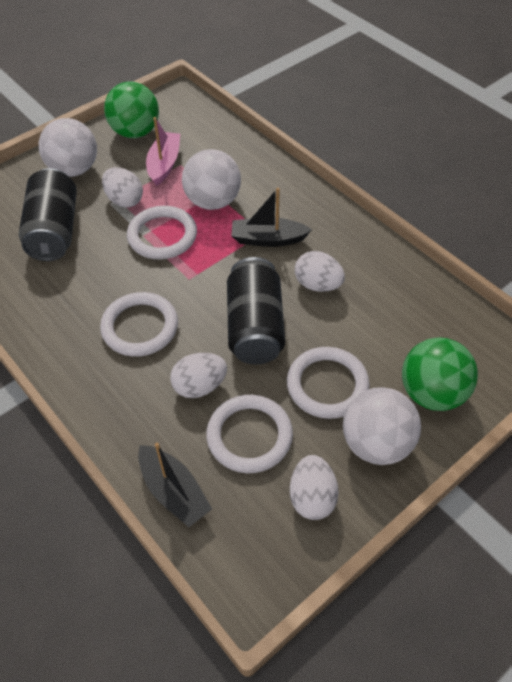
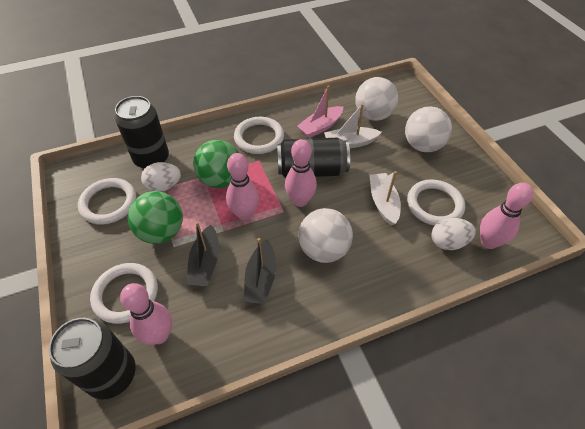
black can: [19,168,77,261] [227,257,285,364] = 2 -> [49,318,136,399] [115,96,169,169] [277,137,350,178] = 3
pink bowling pin: none = 0 -> [120,283,172,345] [226,153,259,220] [285,139,317,207] [480,182,533,249] = 4
white boat: none = 0 -> [324,103,382,148] [369,171,401,226] = 2
white egg: [102,167,143,208] [170,353,227,398] [290,455,339,520] [295,251,345,292] = 4 -> [141,162,181,192] [431,218,476,250] = 2

